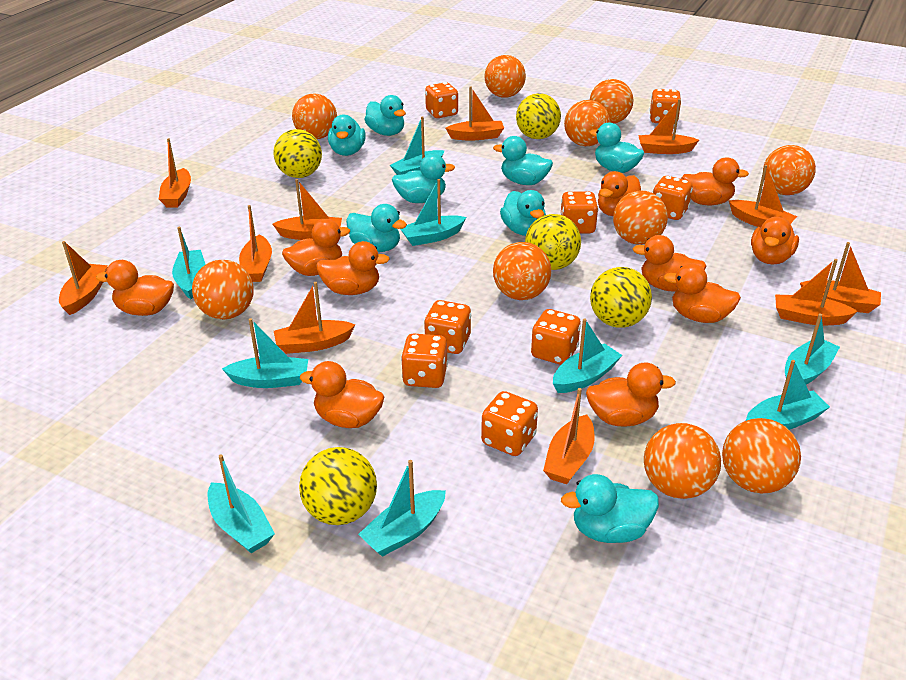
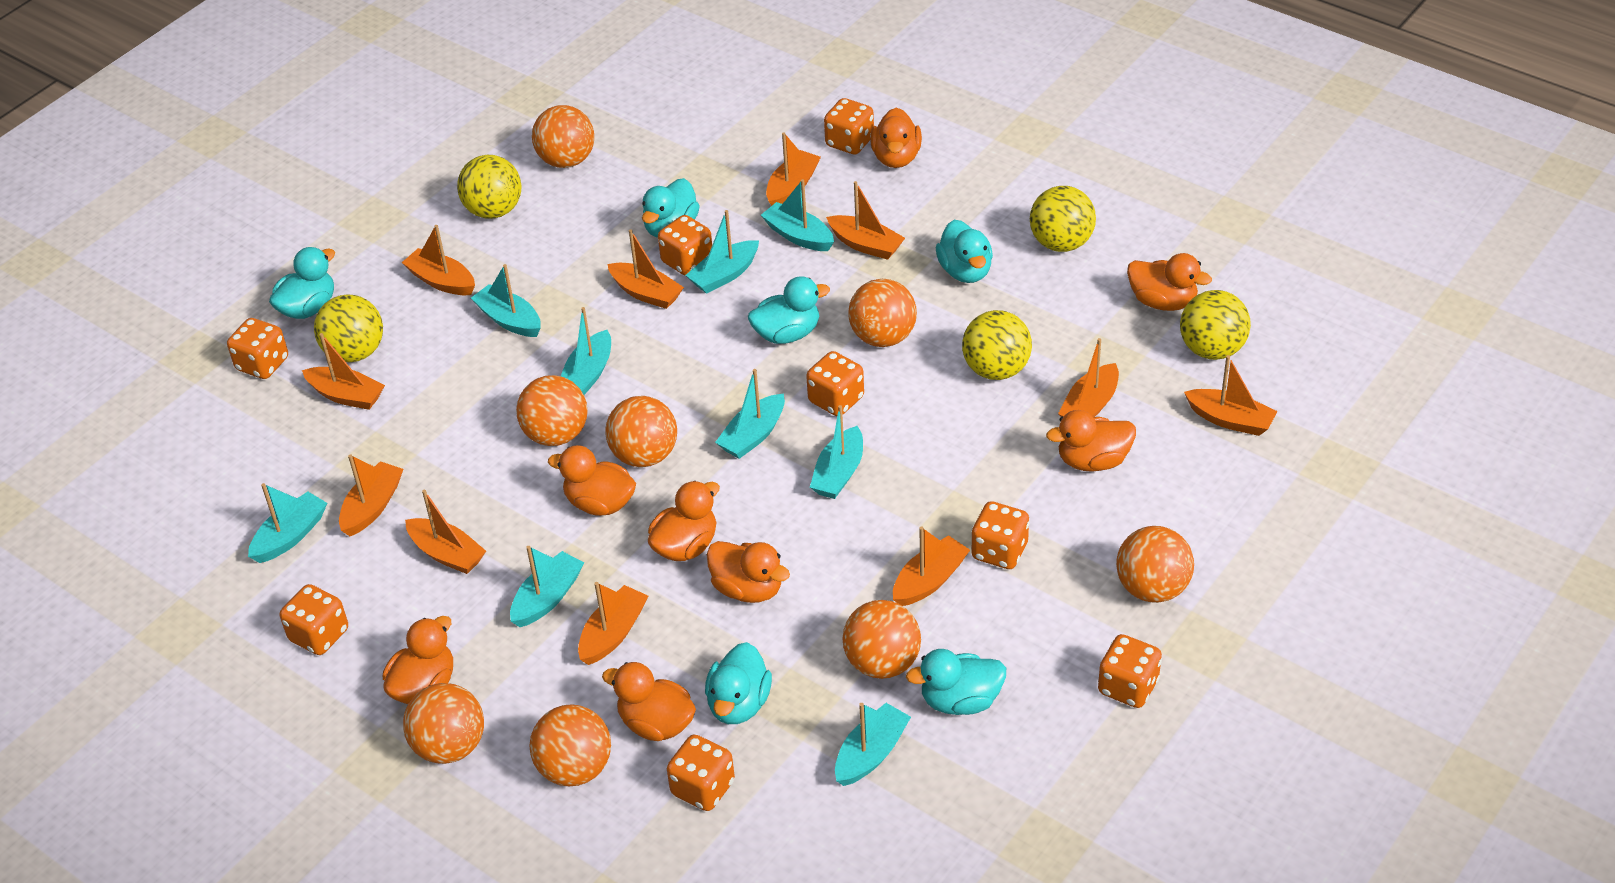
orange ball: [192,260,254,319] [292,94,337,139] [484,55,526,98] [493,242,551,300] [564,100,610,146] [590,79,633,123] [613,190,668,245] [644,423,721,499] [722,418,801,493] [763,145,816,195] = 10 -> [403,683,484,764] [516,375,588,446] [529,704,611,786] [532,105,594,168] [605,396,677,467] [842,600,921,679] [848,279,917,347] [1116,526,1194,603] = 8
orange duck: [96,260,174,316] [282,219,350,276] [300,361,385,428] [316,241,390,295] [586,362,676,427] [598,171,641,216] [632,235,706,292] [663,263,741,323] [681,157,749,205] [751,217,799,264] = 10 -> [382,616,453,704] [548,445,636,516] [602,662,696,741] [648,481,720,561] [707,541,790,603] [870,108,922,168] [1046,410,1136,472] [1127,253,1212,311] = 8
turquoise duck: [328,114,366,156] [346,204,407,252] [364,95,406,136] [392,154,455,203] [493,136,553,185] [500,190,546,236] [561,474,659,543] [590,122,644,173] = 8 -> [269,247,335,319] [642,178,700,238] [705,642,772,724] [748,276,830,344] [906,649,1006,715] [936,220,993,283] = 6

